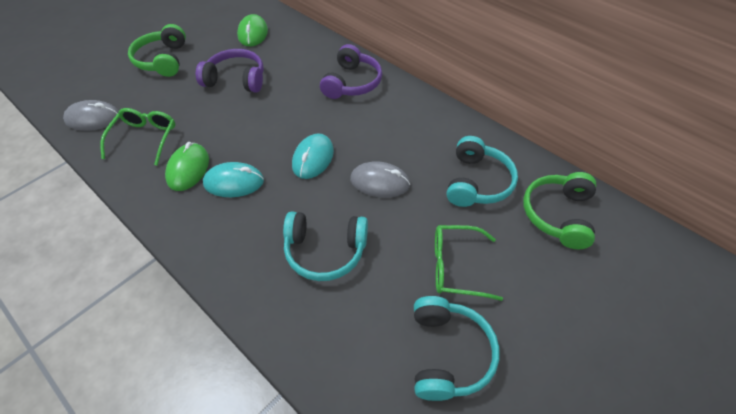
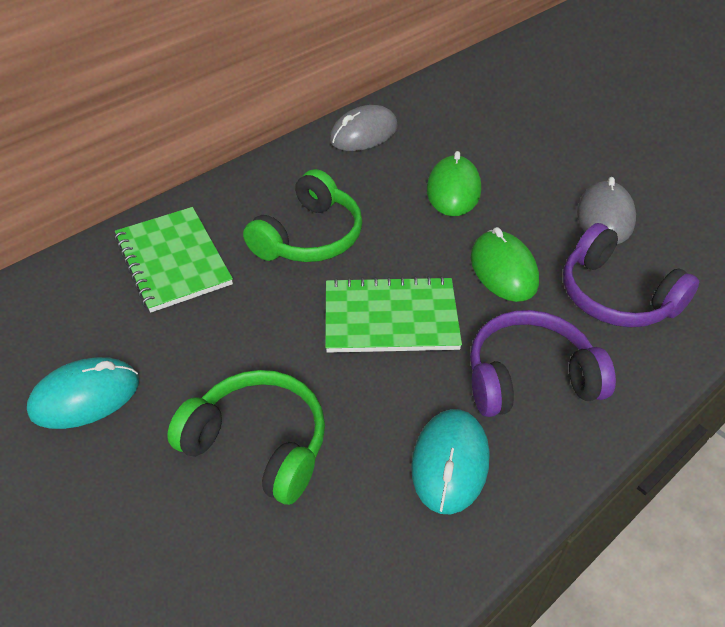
green glasses: [100,108,175,166] [435,225,503,301] = 2 -> none = 0
green notebook: none = 0 -> [115,207,233,313] [325,276,462,353] = 2
turquoise headphones: [283,211,368,281] [414,296,500,401] [446,136,518,207] = 3 -> none = 0

